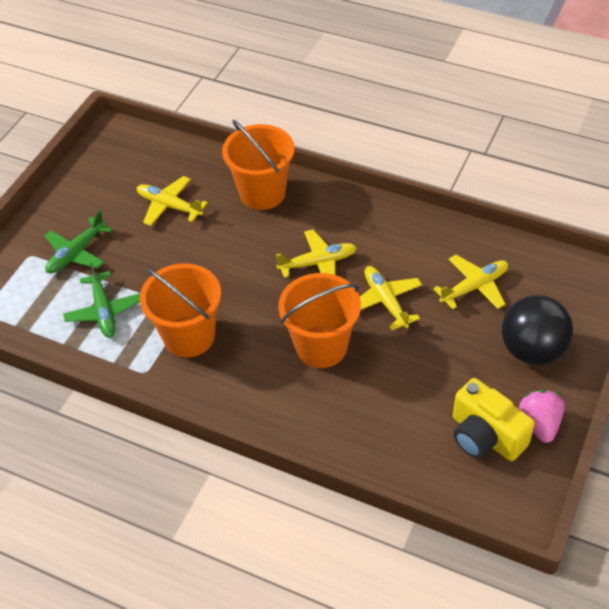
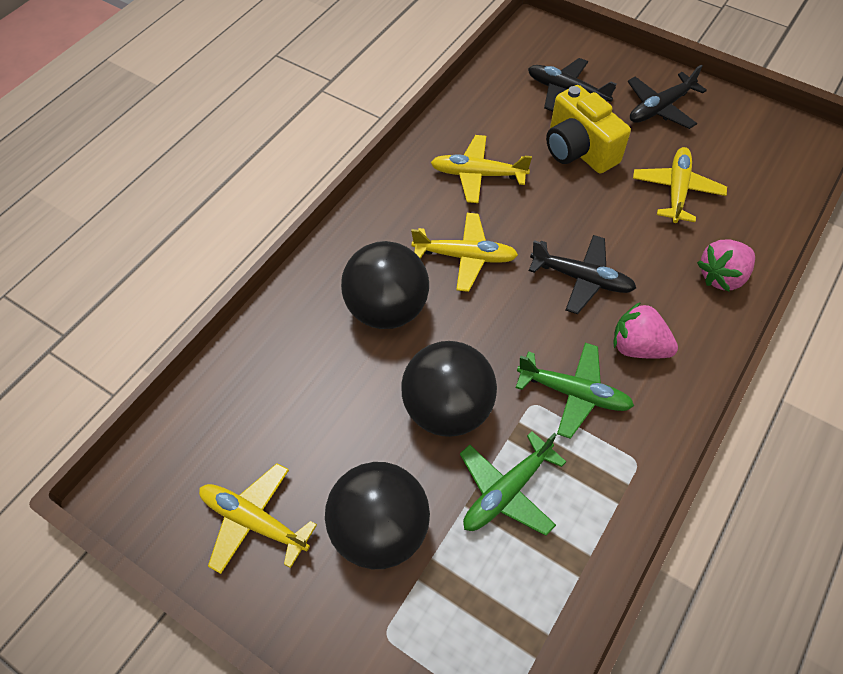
black ball: [502,295,573,365] = 1 -> [325,462,430,569] [341,241,429,329] [402,341,497,437] = 3
black plane: none = 0 -> [528,58,616,111] [529,235,636,314] [627,65,707,129] = 3
orange bucket: [140,263,221,357] [222,120,295,210] [278,273,361,368] = 3 -> none = 0
pink strawberry: [519,390,565,443] = 1 -> [614,302,678,359] [697,239,755,292] = 2

